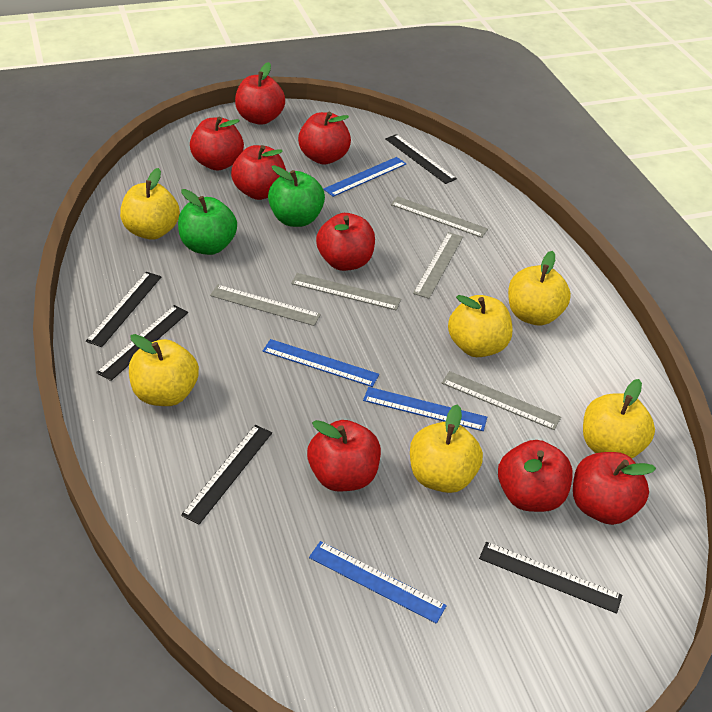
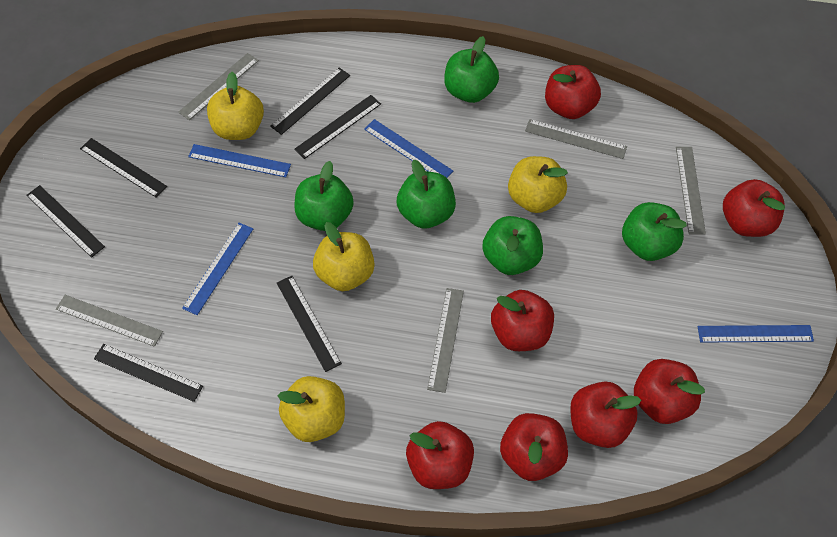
black ruler: [86,272,161,347] [96,305,188,381] [181,425,272,524] [385,134,457,184] [479,542,622,614] = 5 -> [26,185,105,258] [80,138,167,198] [94,344,203,402] [270,68,350,135] [277,276,342,372] [294,95,381,159] = 6
green apple: [178,189,237,255] [268,165,325,227] = 2 -> [294,161,354,231] [397,160,456,229] [444,36,499,103] [482,216,543,275] [622,202,687,261] = 5
red apple: [190,117,244,171] [231,145,286,200] [235,62,285,125] [298,112,351,165] [307,420,381,492] [316,213,375,271] [498,440,573,512] [573,452,656,525] = 8 -> [406,421,474,489] [491,290,554,351] [500,413,568,481] [545,65,601,119] [570,382,641,448] [634,359,705,424] [723,179,785,237] = 7
yellow apple: [120,168,180,240] [129,334,199,406] [410,404,483,493] [448,295,512,357] [508,251,571,325] [583,379,655,458] = 6 -> [207,72,264,140] [278,376,345,442] [313,222,374,291] [508,156,568,213] = 4

